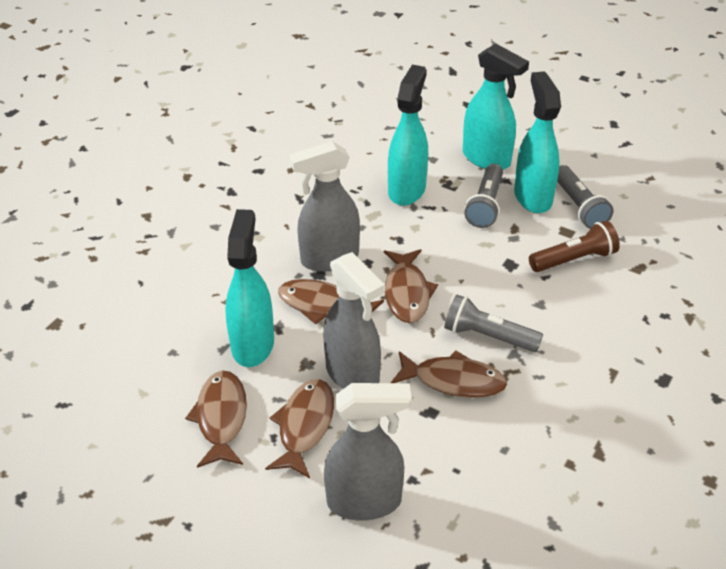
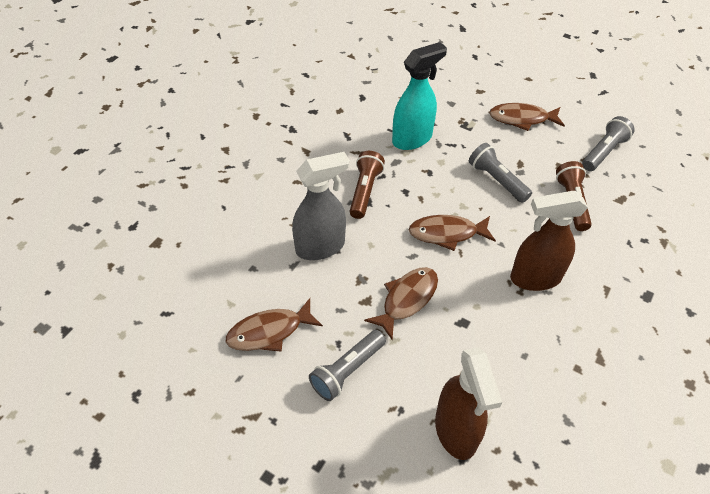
brown fish: [185,371,247,468] [265,379,334,478] [278,279,384,325] [384,249,438,323] [391,350,507,398] = 5 -> [226,298,323,352] [364,267,438,340] [409,215,496,251] [489,103,565,131] = 4
brown flashlight: [529,221,620,272] = 1 -> [349,151,385,219] [556,161,592,231] = 2
brown spray bottle: none = 0 -> [435,347,502,460] [510,191,588,291] = 2
grey spray bottle: [289,141,360,272] [323,252,385,389] [324,383,412,520] = 3 -> [292,152,350,260] = 1
turquoise spray bottle: [225,209,274,367] [388,65,428,206] [463,44,529,170] [514,71,561,213] = 4 -> [392,42,447,150] = 1

